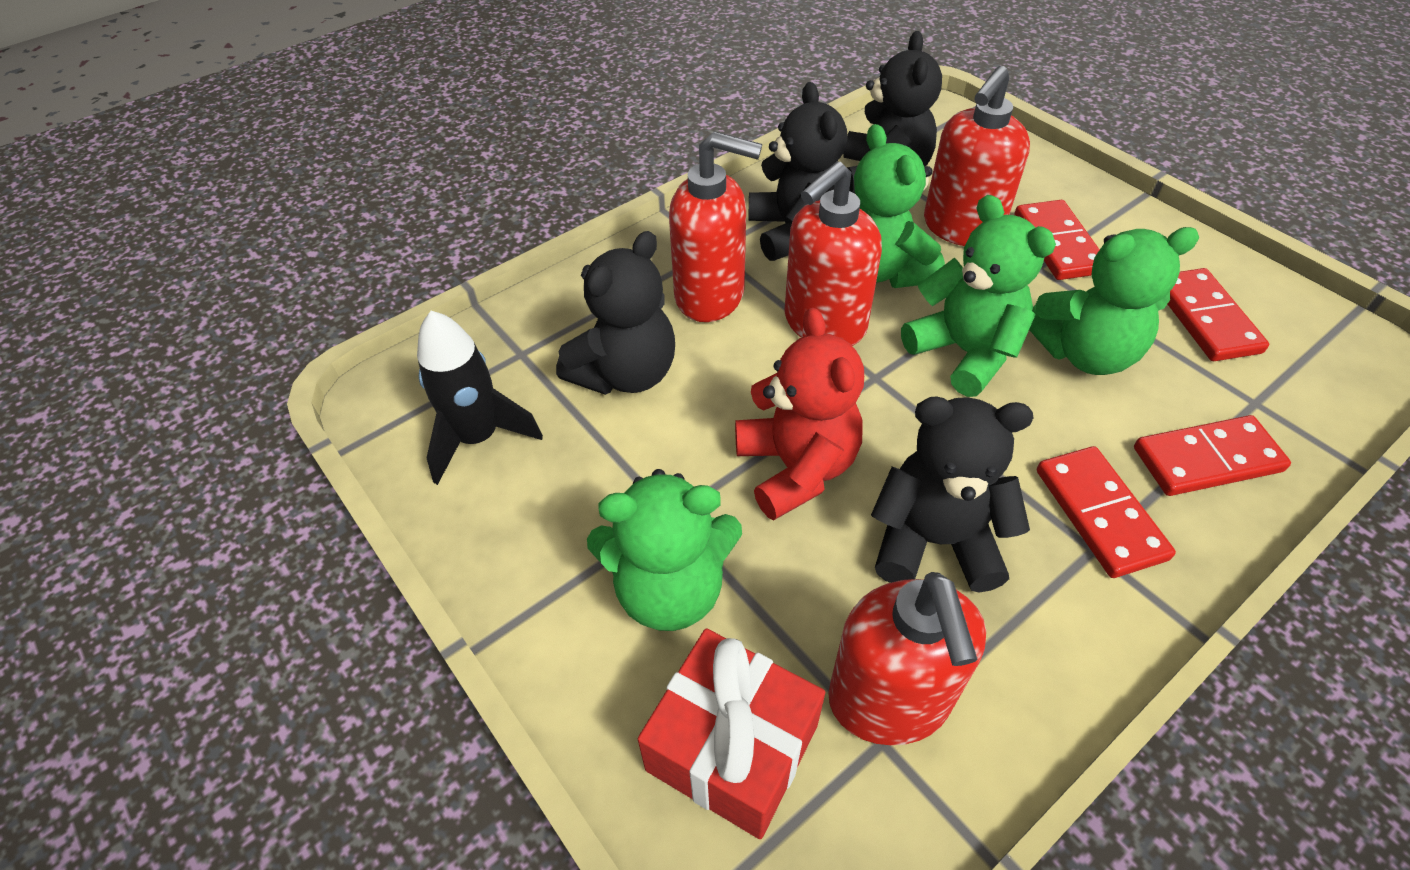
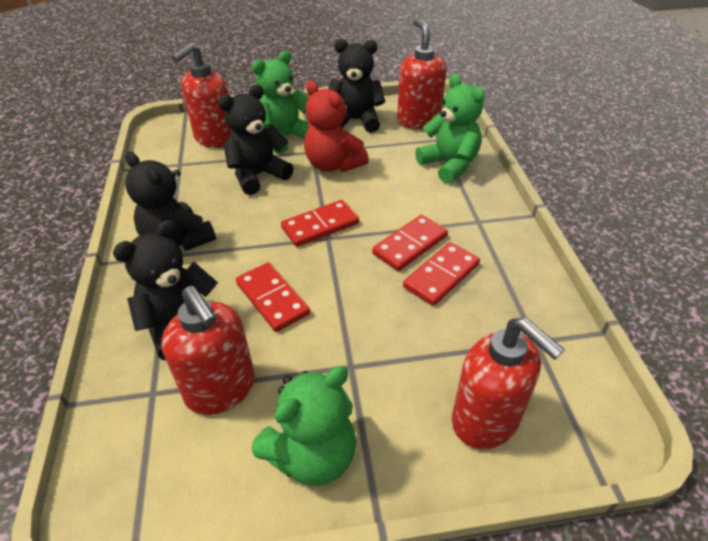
black rocket: [417,311,543,485] = 1 -> none = 0
green teddy bear: [587,469,742,631] [854,124,945,288] [901,195,1056,397] [1029,227,1199,375] = 4 -> [252,51,309,154] [252,366,356,486] [415,74,485,184] = 3
red gift: [638,628,825,839] = 1 -> none = 0

